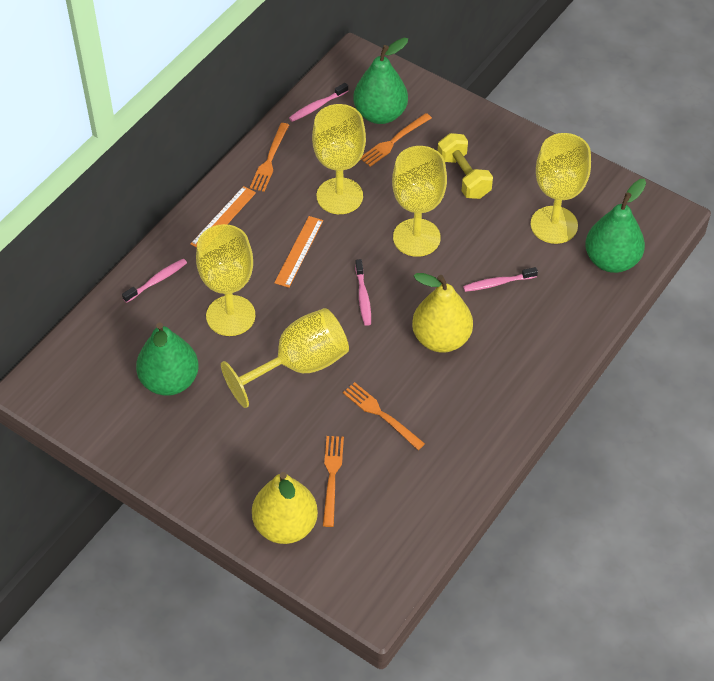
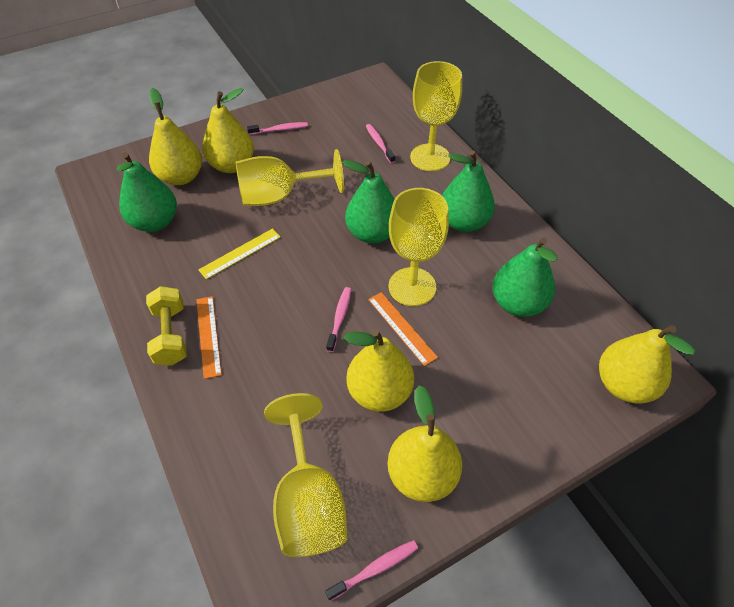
green pear: [136,322,199,396] [353,38,408,124] [585,179,646,273] = 3 -> [117,152,177,232] [342,160,394,244] [442,150,495,232] [492,237,558,317] = 4
orange fork: [250,123,289,192] [323,436,344,527] [343,382,425,450] [361,113,432,167] = 4 -> none = 0
yellow goblet: [196,224,255,336] [221,308,349,408] [312,104,366,214] [392,146,447,257] [530,133,591,244] = 5 -> [236,149,344,206] [264,393,348,557] [389,188,449,306] [410,61,462,171] = 4
yellow pear: [252,472,318,544] [412,273,473,353] = 2 -> [149,88,202,185] [202,88,254,173] [343,329,414,412] [387,386,462,502] [599,325,695,404] = 5
yellow ruler: none = 0 -> [198,228,281,279] = 1

